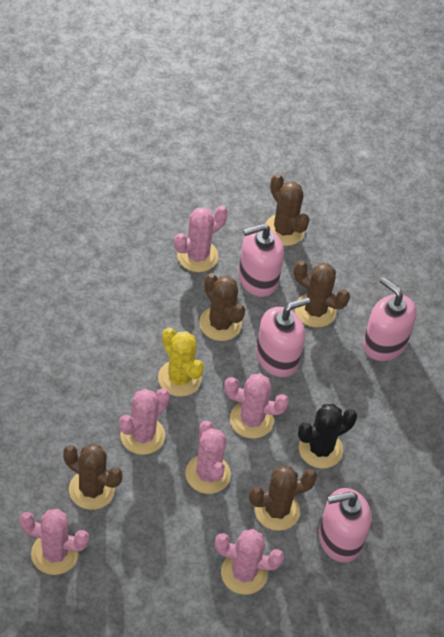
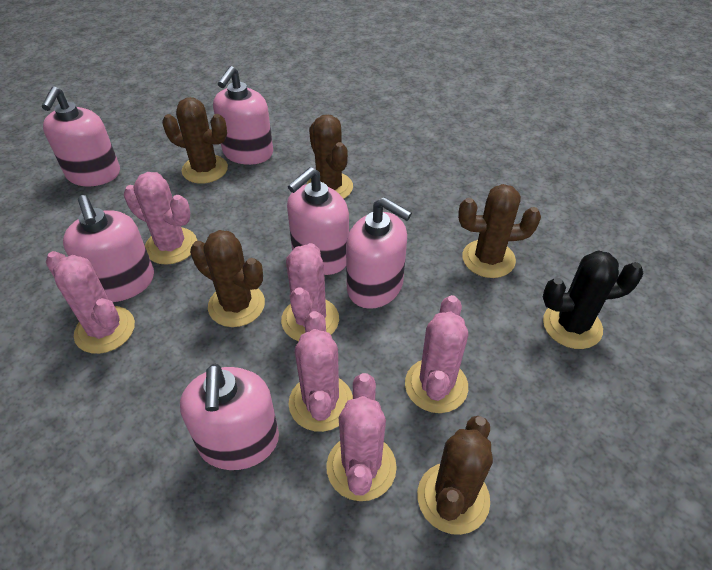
pink soap dispenser: [238,224,284,297] [256,297,310,377] [319,488,371,563] [363,277,417,361] = 4 -> [41,87,120,186] [63,195,154,302] [180,364,279,470] [213,66,273,165] [287,167,349,275] [346,197,412,309] = 6
yellow cactus: [158,328,204,397] = 1 -> none = 0

